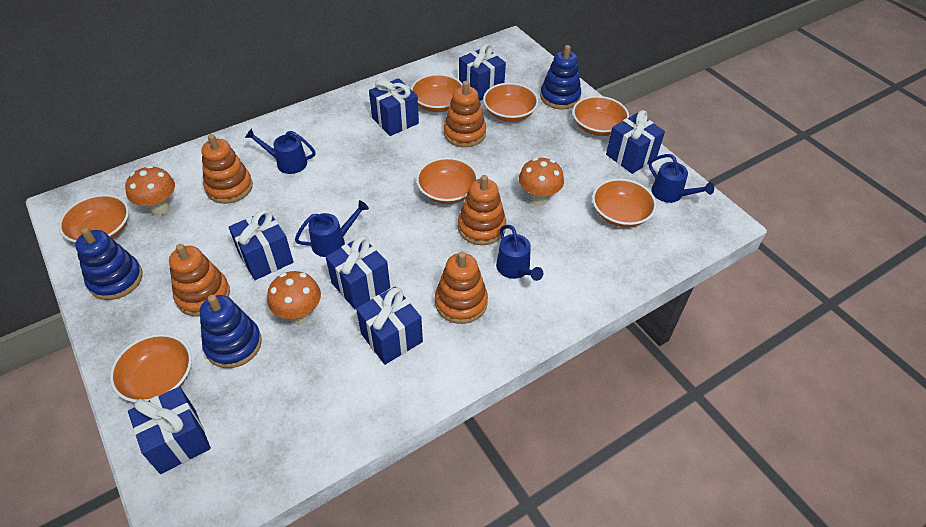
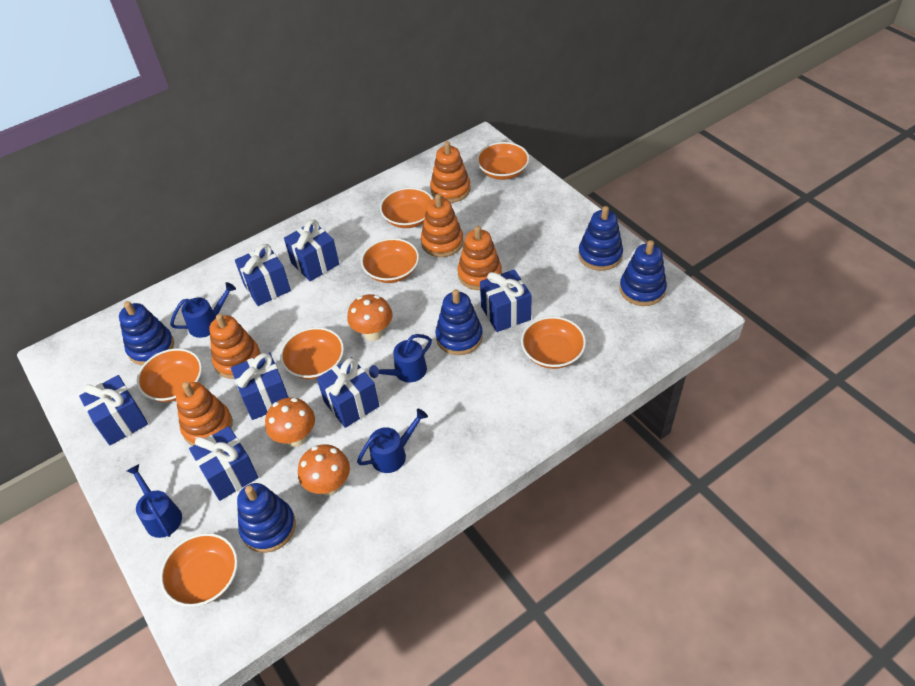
blue stacking toy: [75,227,143,300] [200,295,262,368] [540,45,581,109] = 3 -> [119,301,174,365] [237,483,296,553] [435,289,483,355] [578,206,623,271] [619,240,667,306] = 5

